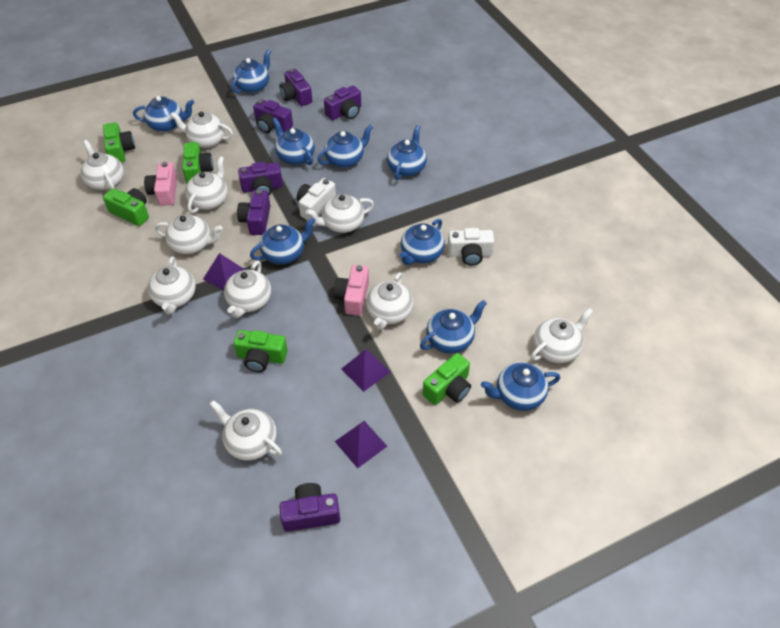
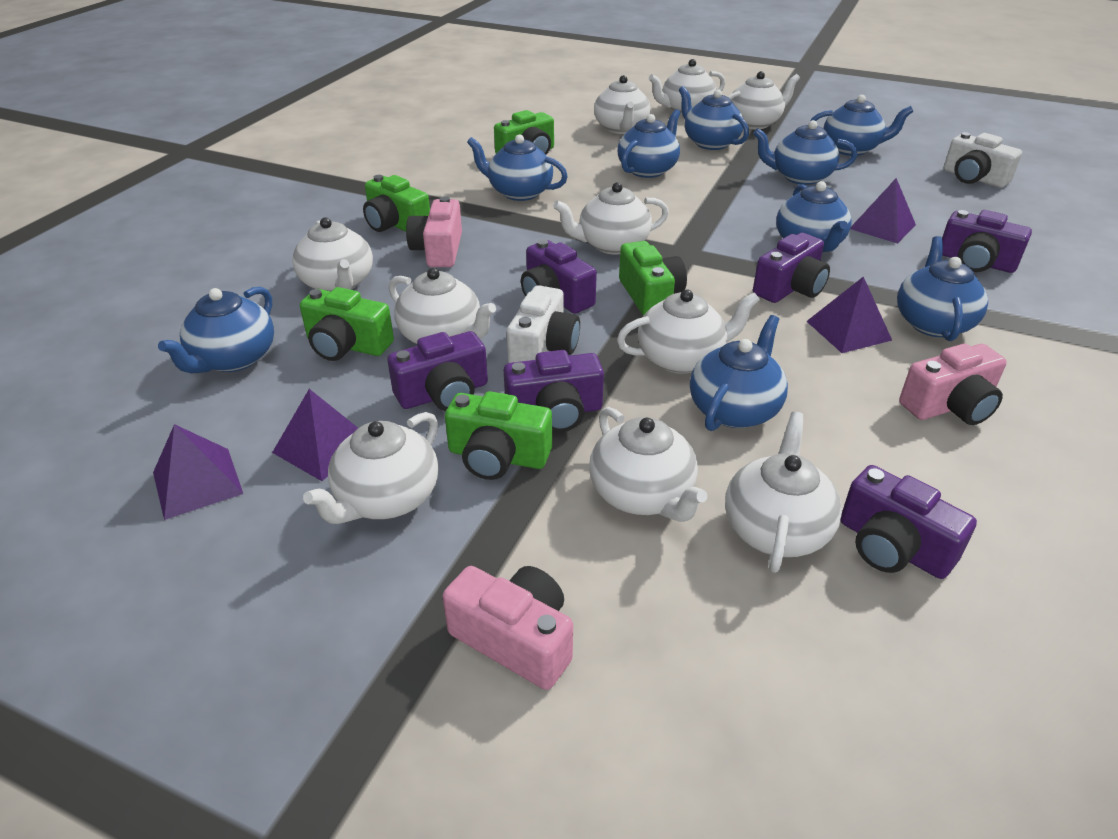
pink camera: [144,162,177,206] [334,265,369,316] = 2 -> [406,196,462,267] [443,566,573,690] [899,344,1007,425] = 3
purple pyramid: [203,253,245,290] [335,421,387,468] [342,350,390,392] = 3 -> [153,424,243,520] [272,389,358,481] [806,276,892,353] [850,178,916,244] = 4

